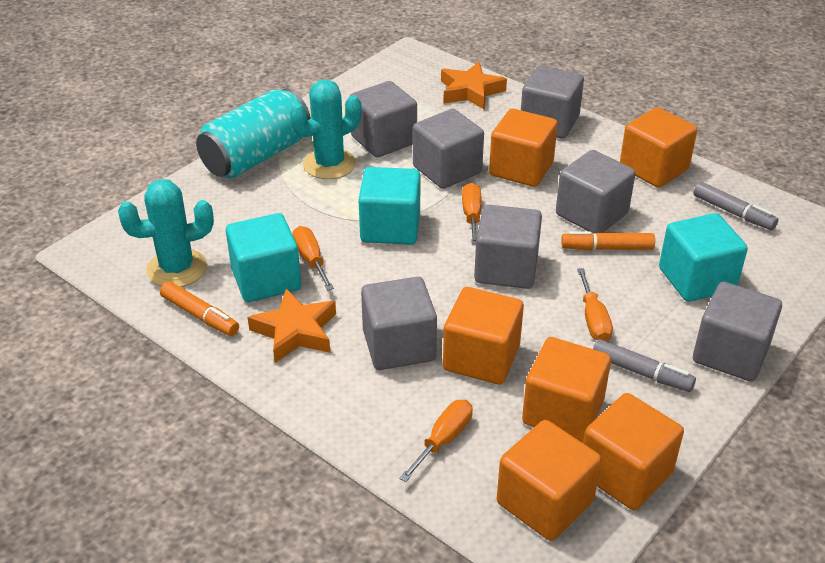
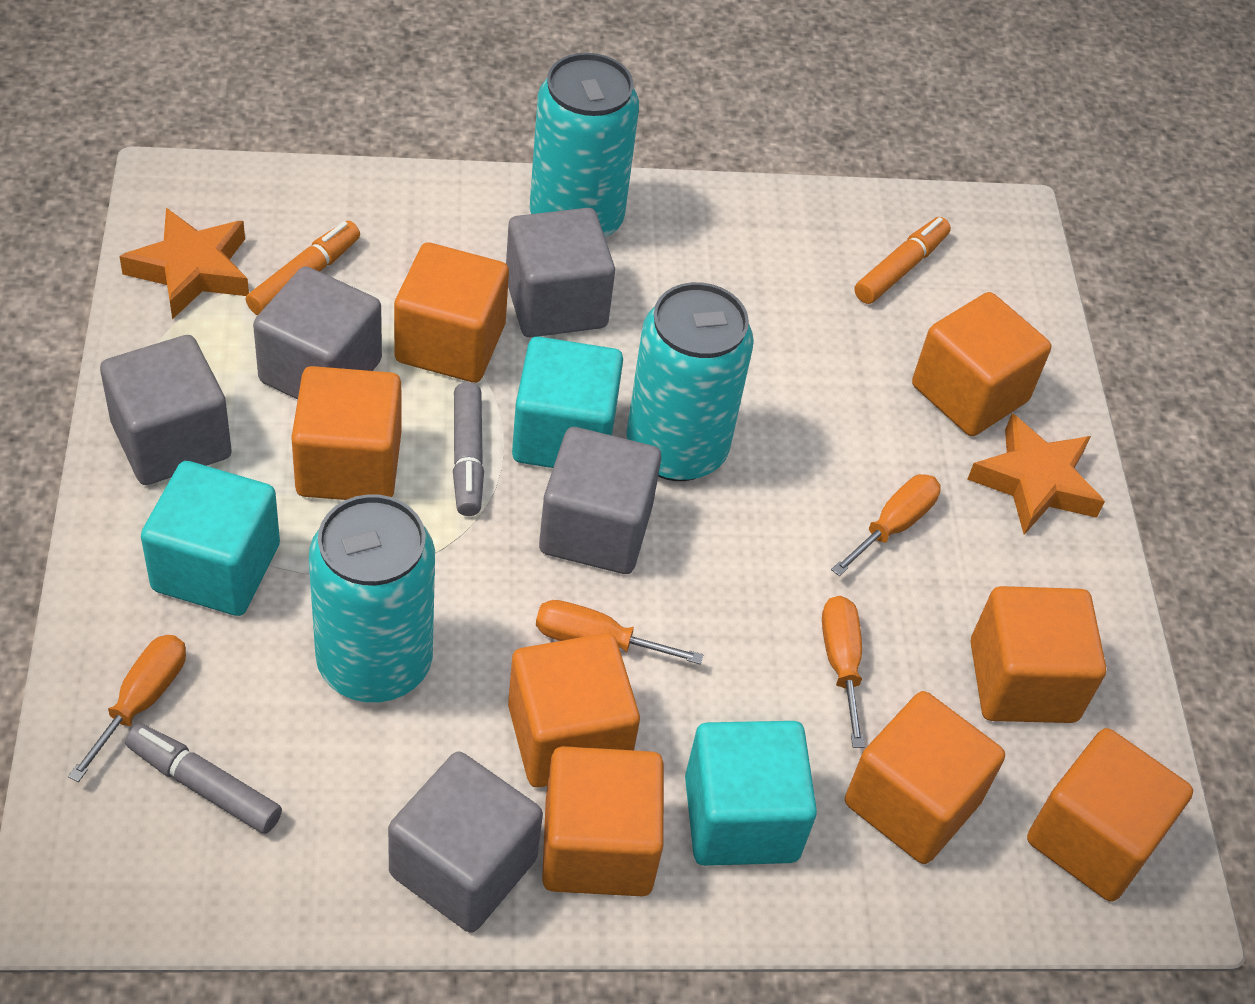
grey cube: [350,81,417,157] [361,277,437,370] [413,109,484,189] [474,205,542,289] [521,65,584,139] [556,150,635,234] [693,282,782,382] = 7 -> [100,335,232,485] [253,266,382,400] [388,752,543,933] [506,208,615,338] [539,427,661,574] = 5
orange cube: [443,287,524,385] [489,109,558,187] [497,420,601,541] [522,337,611,443] [583,393,684,510] [620,107,697,188] = 6 -> [291,366,401,500] [394,242,509,383] [508,633,640,787] [542,746,664,896] [845,691,1005,864] [912,292,1051,436] [971,586,1106,723] [1027,728,1193,902] = 8
turquoise cactus: [118,179,214,287] [290,79,361,179] = 2 -> none = 0
turquoise can: [196,88,311,178] = 1 -> [309,494,435,702] [530,53,639,238] [626,282,754,481] = 3

